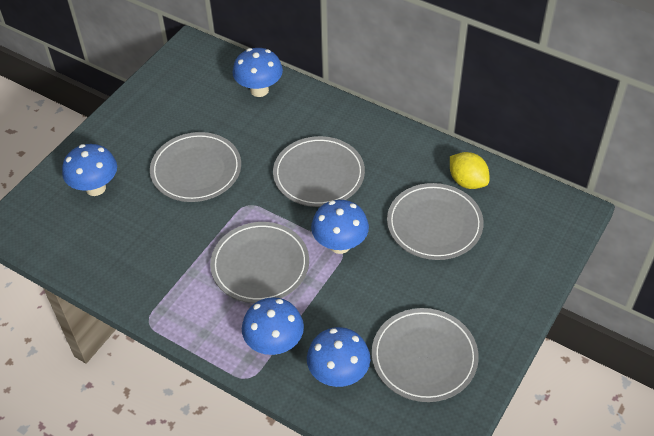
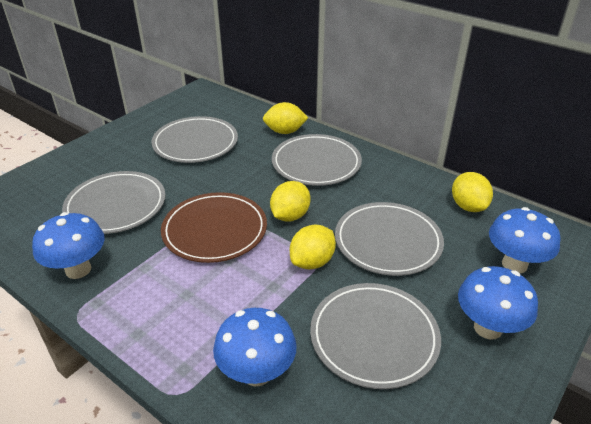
blue mushroom: [62,144,117,196] [233,48,283,97] [242,297,304,355] [307,327,370,387] [311,200,369,254] = 5 -> [32,212,105,279] [213,308,297,387] [458,266,538,340] [489,207,561,273] = 4
brown plate: none = 0 -> [161,192,267,263] = 1
yellow lemon: [450,152,489,189] = 1 -> [263,102,308,134] [270,181,311,222] [290,224,336,269] [452,172,493,212] = 4

